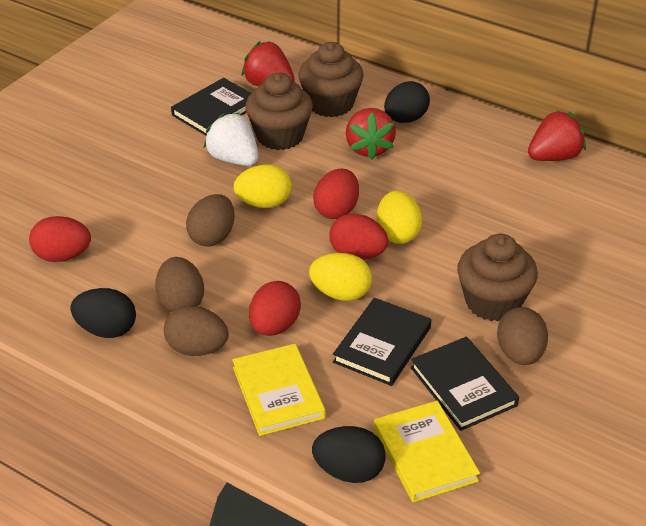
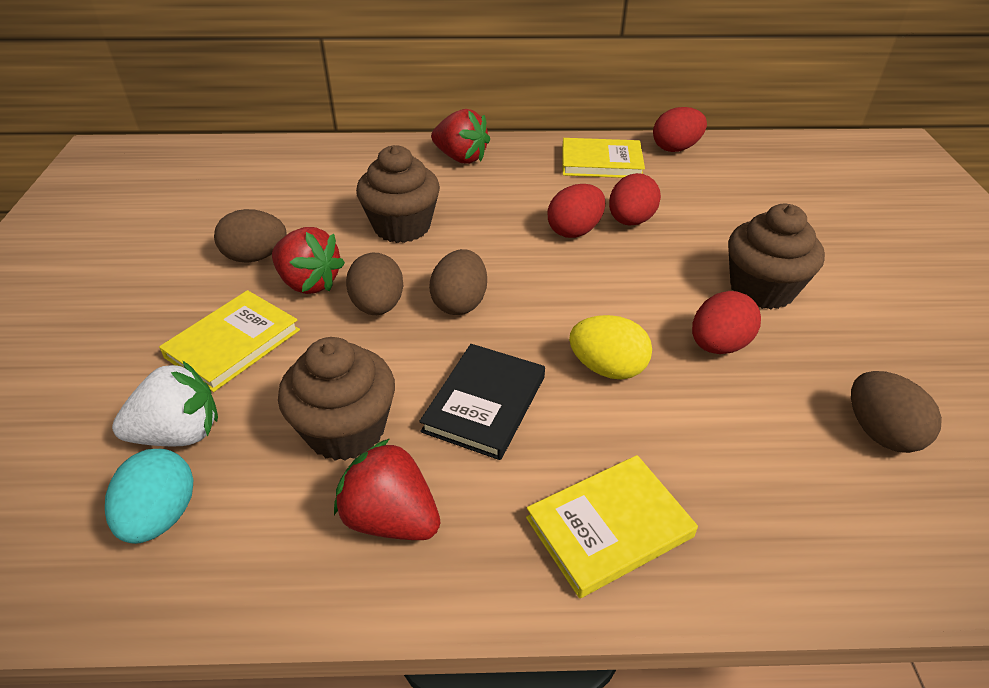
black book: [171,78,251,136] [333,298,431,386] [410,337,519,431] = 3 -> [419,344,545,460] = 1
black egg: [70,288,136,338] [312,426,386,483] [384,81,430,123] = 3 -> none = 0
turquoise egg: none = 0 -> [105,449,193,544] = 1
yellow book: [232,344,325,436] [373,401,480,502] = 2 -> [159,290,300,392] [526,455,698,598] [562,138,645,178] = 3
yellow egg: [234,164,292,208] [309,253,372,301] [377,191,422,244] = 3 -> [569,315,652,380] = 1

